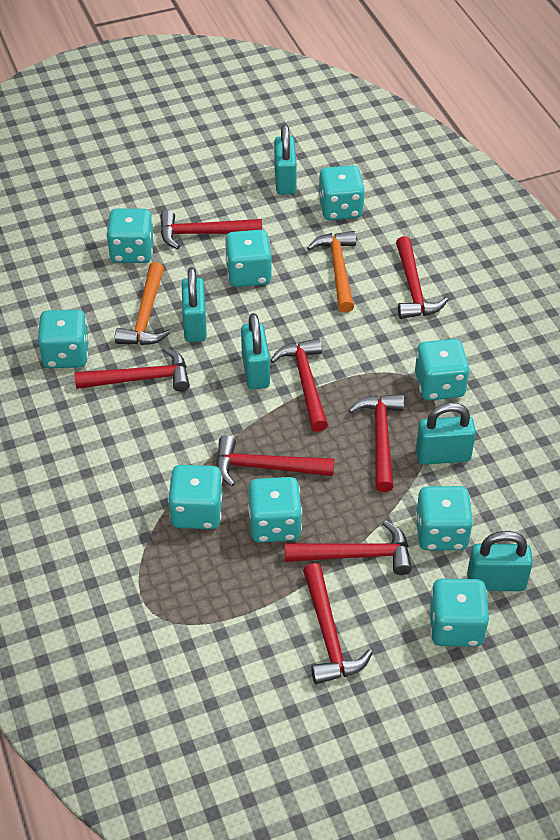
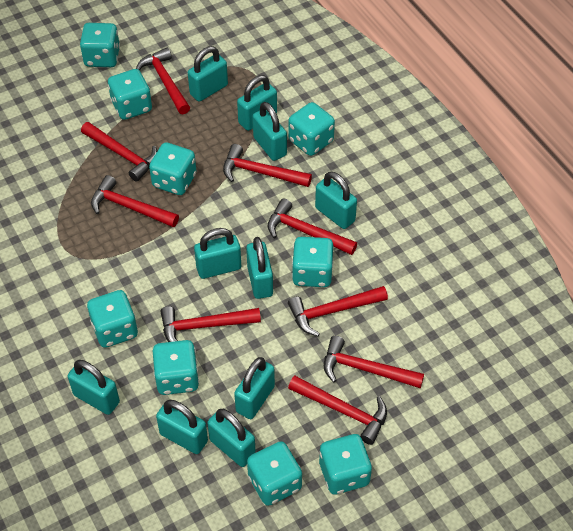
orange hammer: [115,262,170,345] [307,231,356,313] = 2 -> none = 0
red hammer: [74,347,190,392] [160,210,262,249] [216,435,334,487] [270,338,328,432] [285,521,412,575] [303,563,373,684] [349,394,404,492] [396,236,448,319] = 8 -> [81,122,157,182] [91,175,179,227] [136,48,190,114] [161,306,261,342] [223,144,312,187] [267,198,357,255] [288,286,388,336] [288,376,387,445] [324,336,424,389] = 9
turquoise padlock: [182,267,207,342] [241,313,270,390] [274,124,297,195] [416,403,476,465] [467,531,533,591] = 5 -> [68,360,120,415] [156,400,208,454] [188,46,228,102] [194,228,241,279] [207,409,256,467] [234,357,275,419] [237,75,277,131] [246,237,273,299] [253,102,287,161] [315,172,357,229] = 10

